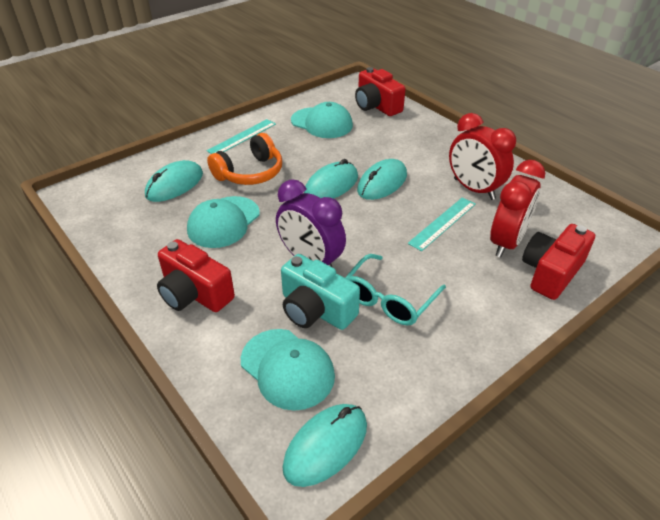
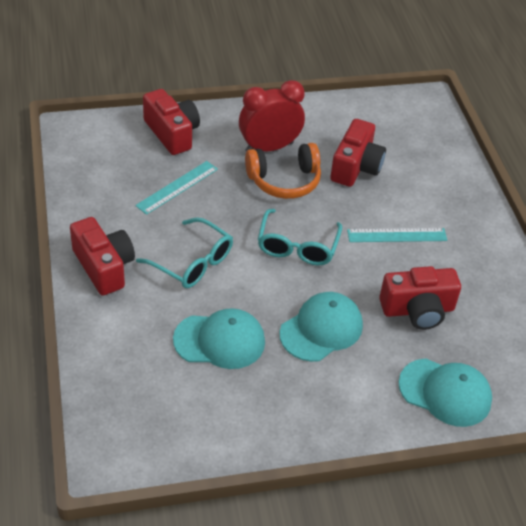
purple clock: [276,179,346,268] = 1 -> none = 0
red camera: [157,239,235,312] [355,67,405,116] [522,224,595,300] = 3 -> [70,217,135,296] [143,89,200,155] [330,119,386,187] [379,266,461,330] = 4
red clock: [449,113,516,200] [490,160,545,258] = 2 -> [239,80,305,151] = 1
turquoise camera: [281,254,360,330] = 1 -> none = 0
turquoise glasses: [345,254,446,326] = 1 -> [136,218,233,288] [258,209,342,265] = 2
turquoise mouse: [145,160,203,202] [283,404,367,487] [304,159,358,199] [357,159,407,200] = 4 -> none = 0

